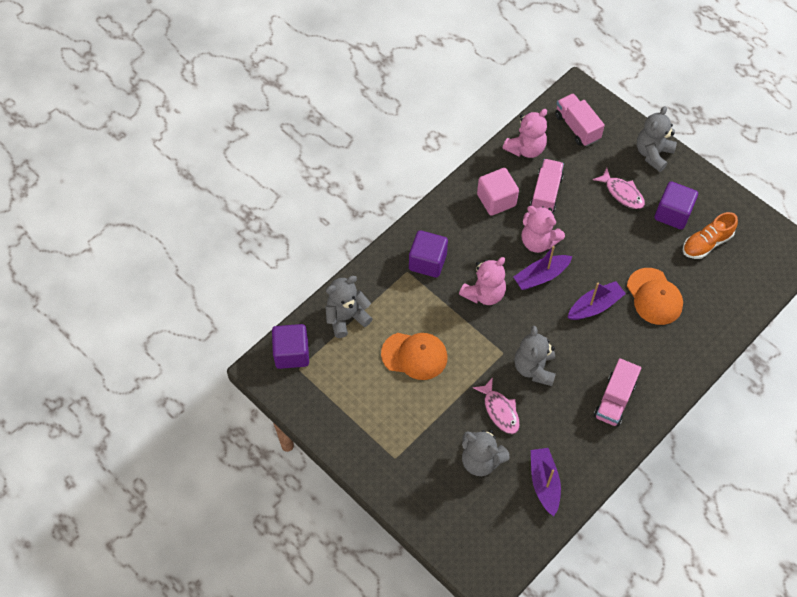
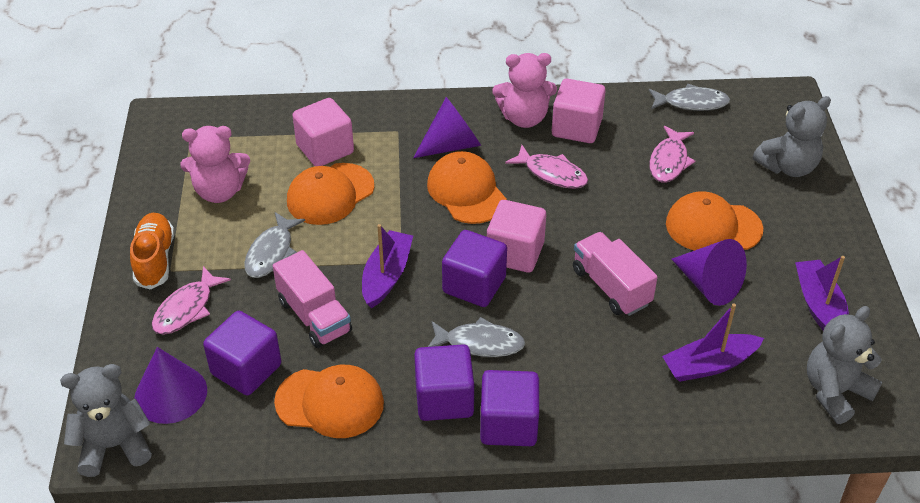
grey fish: none = 0 -> [244,212,305,278] [428,317,525,357] [649,84,730,111] = 3
grey teddy bear: [325,276,373,338] [462,430,510,476] [514,326,556,386] [637,106,677,172] = 4 -> [60,364,152,477] [753,96,831,177] [807,306,882,424] = 3
orange cap: [381,333,448,380] [627,268,683,325] = 2 -> [274,365,384,438] [287,163,374,225] [427,151,507,224] [666,191,763,251] = 4
pink cube: [477,168,519,216] = 1 -> [292,98,354,166] [487,200,546,273] [552,79,606,143] = 3
pink fish: [473,377,520,434] [593,168,645,209] = 2 -> [152,266,231,335] [505,145,588,189] [649,126,695,183] = 3
pink teddy bear: [459,257,506,305] [503,109,547,158] [522,206,565,253] = 3 -> [180,126,250,203] [492,53,557,128] = 2
pink truck: [530,159,564,212] [555,93,605,146] [594,358,641,427] = 3 -> [273,250,352,348] [573,232,657,316] = 2
purple cone: none = 0 -> [135,347,207,424] [413,97,481,158] [671,239,747,306] = 3
purple cube: [272,324,309,369] [409,230,448,278] [655,181,698,230] = 3 -> [203,311,281,395] [414,344,474,421] [442,230,507,307] [480,370,539,446] = 4

